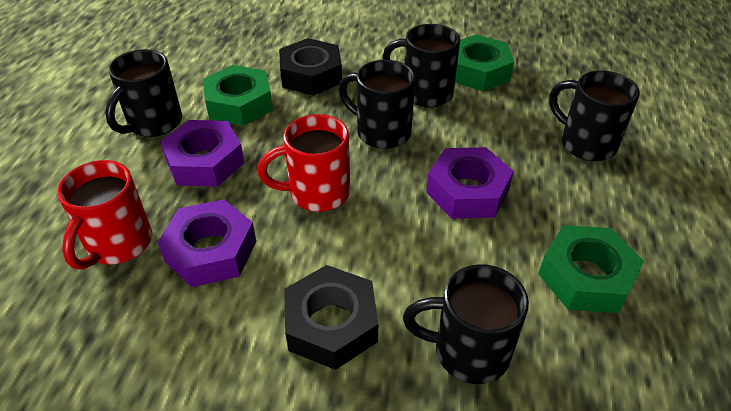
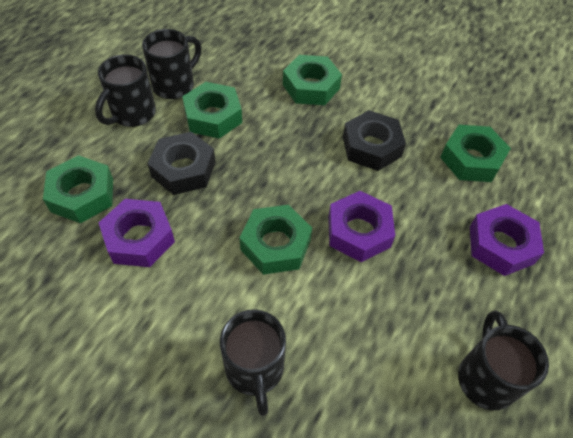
black mug: [105,49,182,137] [339,60,415,149] [382,24,460,107] [403,264,529,384] [549,70,640,161] = 5 -> [95,54,156,127] [142,29,202,99] [220,309,286,416] [458,310,549,410] = 4
green nut: [203,65,273,126] [455,34,514,91] [538,225,644,313] = 3 -> [43,155,113,223] [182,82,242,139] [240,205,312,275] [283,55,342,105] [440,125,511,182] = 5
red mug: [57,160,152,269] [258,114,350,212] = 2 -> none = 0

